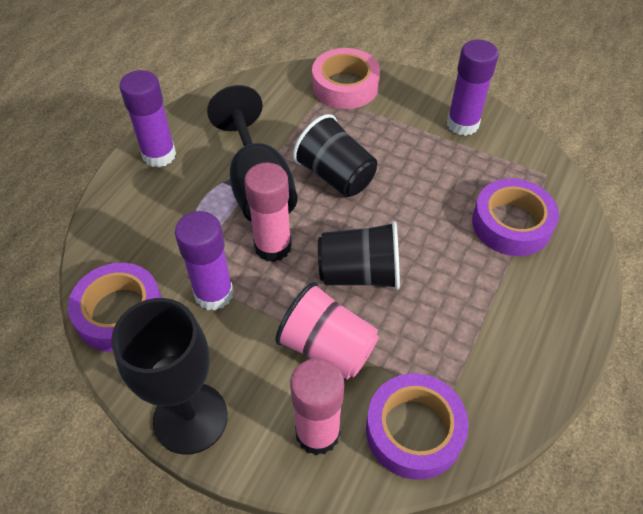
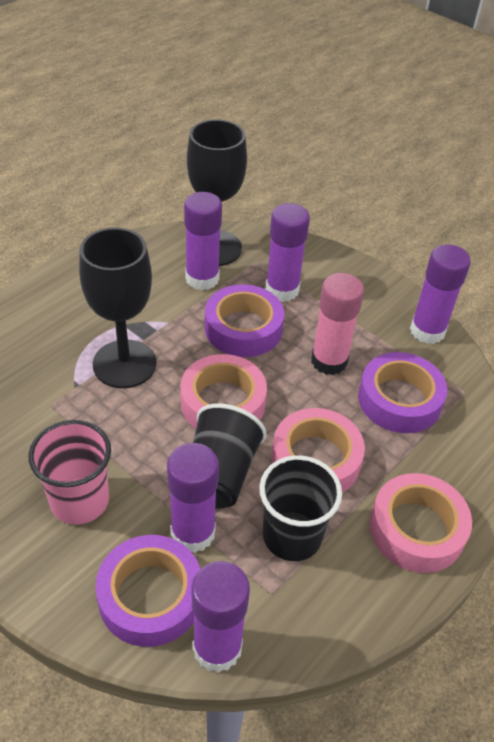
pink glue stick: [244,163,292,262] [290,358,344,456] = 2 -> [311,273,364,375] = 1
pink tape: [312,48,380,109] = 1 -> [180,354,267,429] [272,408,365,493] [370,473,472,573] = 3
purple glue stick: [119,70,176,167] [175,211,233,311] [447,40,499,136] = 3 -> [167,443,219,553] [184,192,222,290] [192,561,250,673] [265,203,310,302] [410,244,471,344] = 5

